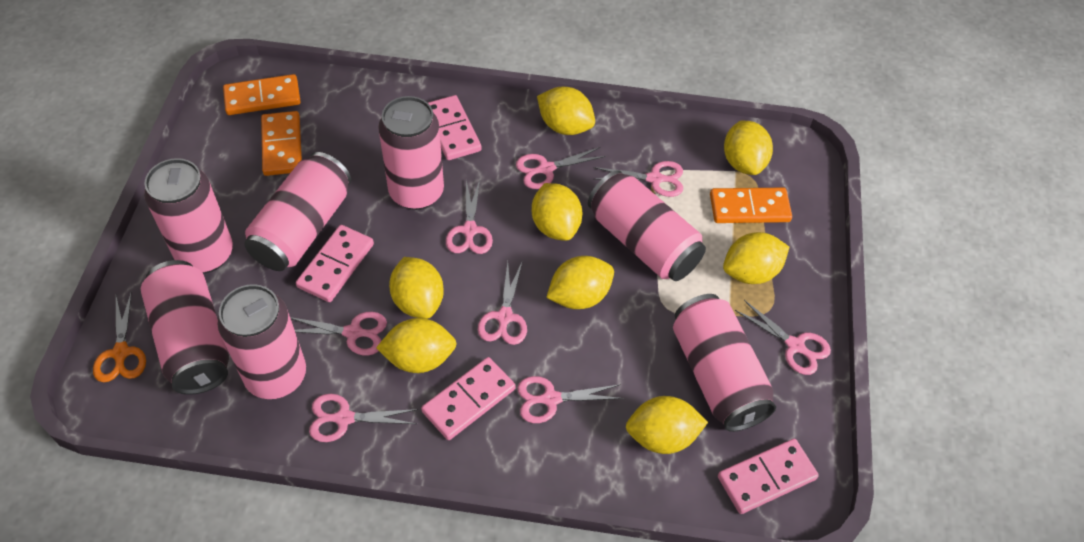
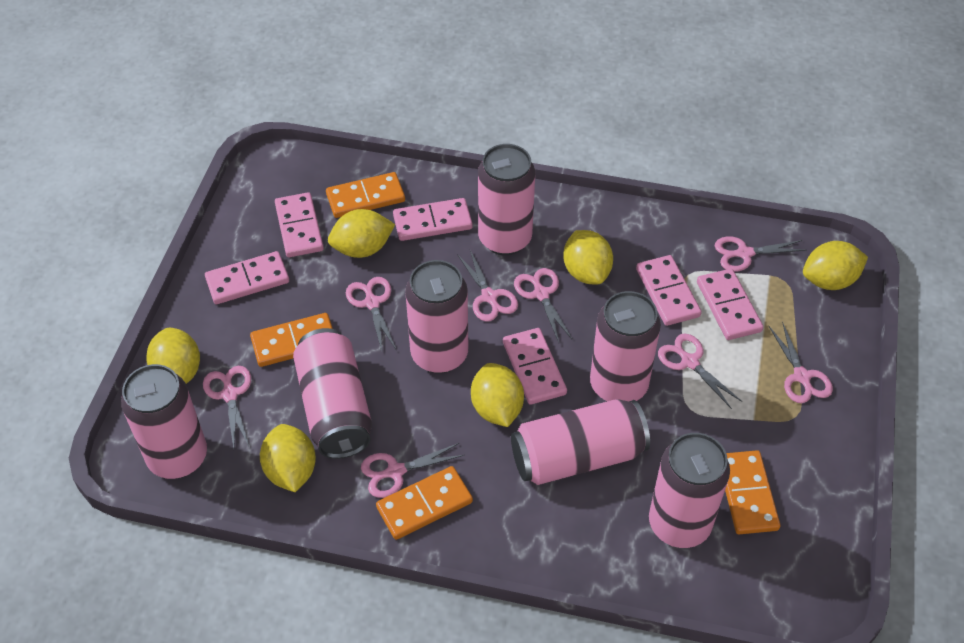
orange domino: [223,74,301,115] [261,111,302,176] [710,188,792,223] = 3 -> [250,313,333,367] [326,172,405,218] [376,466,473,540] [725,450,780,534] = 4
orange scissors: [93,291,146,382] = 1 -> none = 0
pink domino: [296,225,374,302] [421,357,516,440] [428,95,482,160] [718,439,819,514] = 4 -> [205,251,289,304] [275,192,324,257] [393,198,472,241] [503,328,567,405] [636,255,702,326] [697,269,763,340] = 6
yellow lemon: [376,318,457,373] [389,257,444,319] [532,183,582,241] [537,87,595,135] [546,256,614,309] [626,396,708,454] [723,232,789,284] [724,121,773,175] = 8 -> [146,328,200,384] [260,424,316,492] [328,209,395,258] [471,363,524,427] [563,230,613,285] [803,241,868,290] = 6

